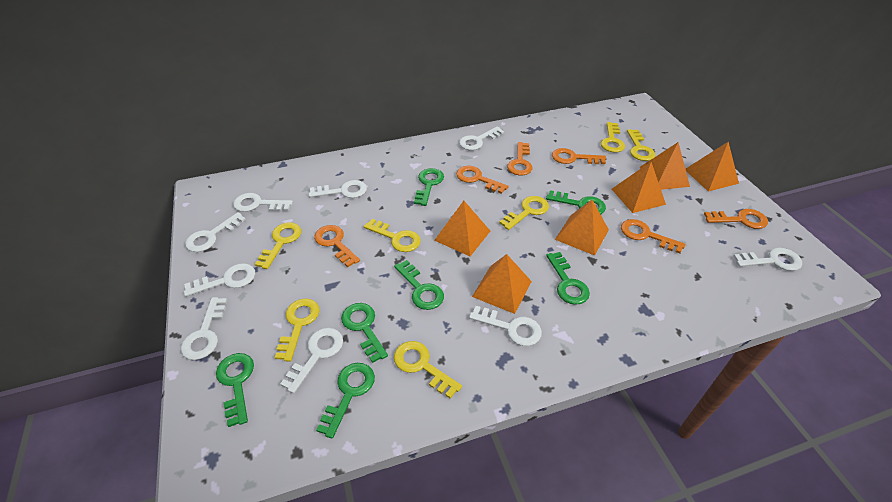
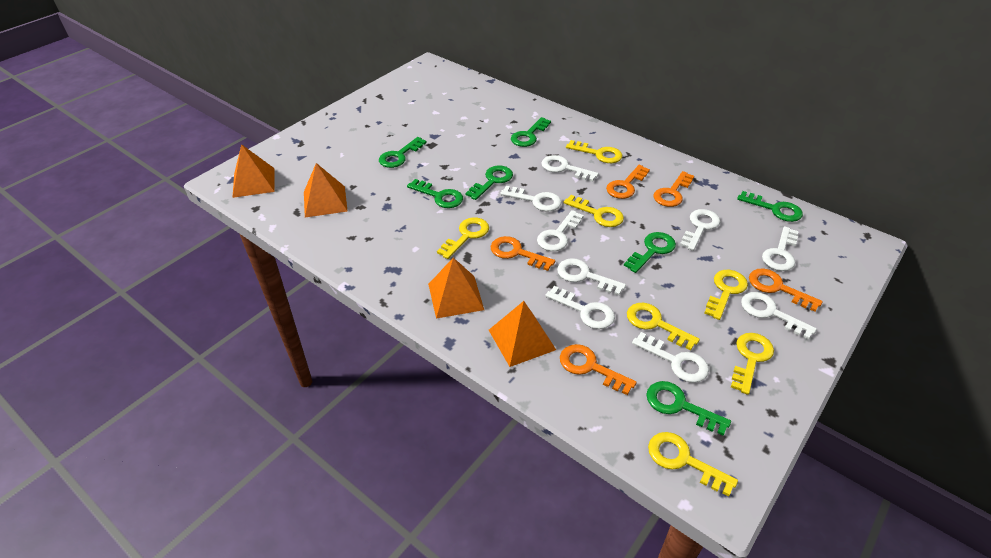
orange key: [314,225,360,267] [456,166,508,194] [507,142,532,175] [552,148,606,164] [621,219,685,253] [704,209,768,229] = 6 -> [491,236,555,271] [560,344,637,395] [606,165,650,199] [654,171,694,207] [749,269,823,312] = 5
orange pyramid: [434,201,490,256] [472,254,532,314] [555,200,609,256] [612,162,666,213] [640,142,690,190] [686,142,739,192] = 6 -> [232,144,275,198] [304,163,348,218] [428,258,484,319] [489,301,556,367] = 4

